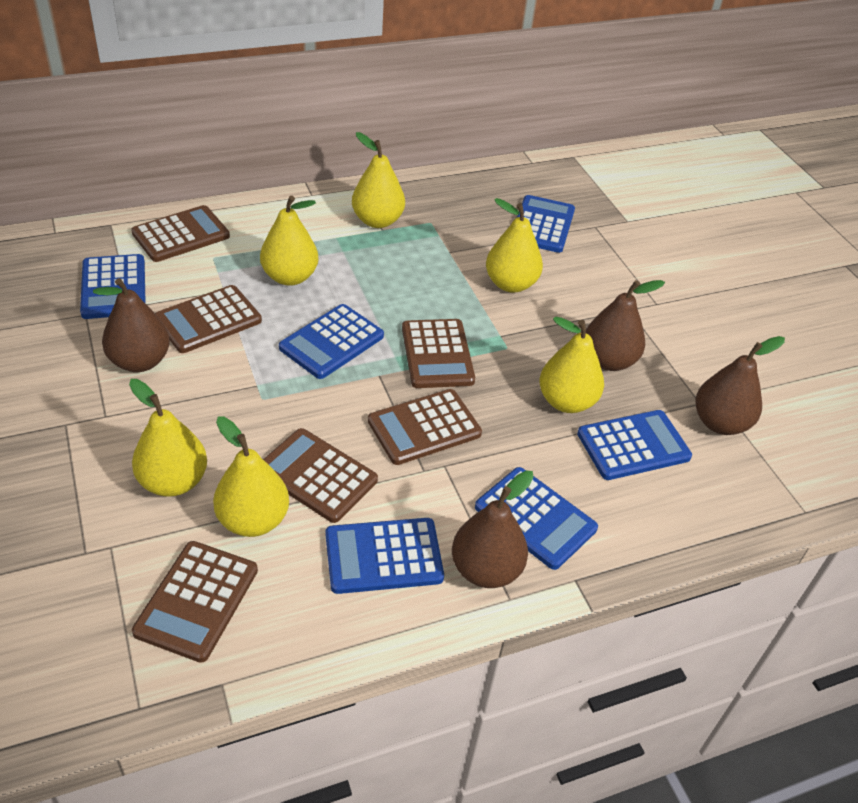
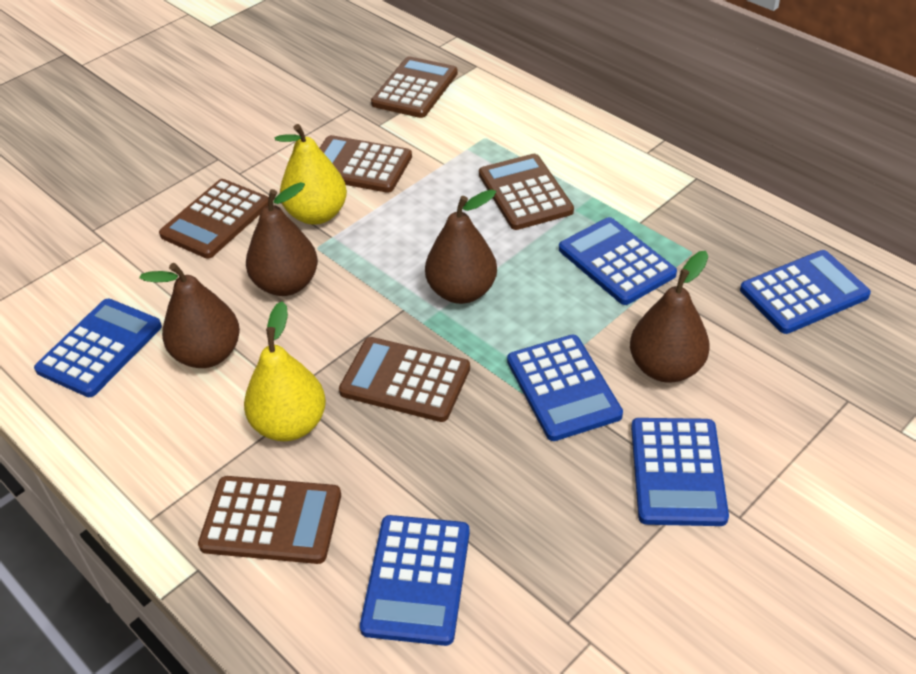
yellow pear: [129,379,207,497] [213,416,289,537] [260,196,319,286] [352,132,405,228] [486,198,543,293] [539,317,604,413] = 6 -> [244,301,326,441] [274,124,347,225] = 2

